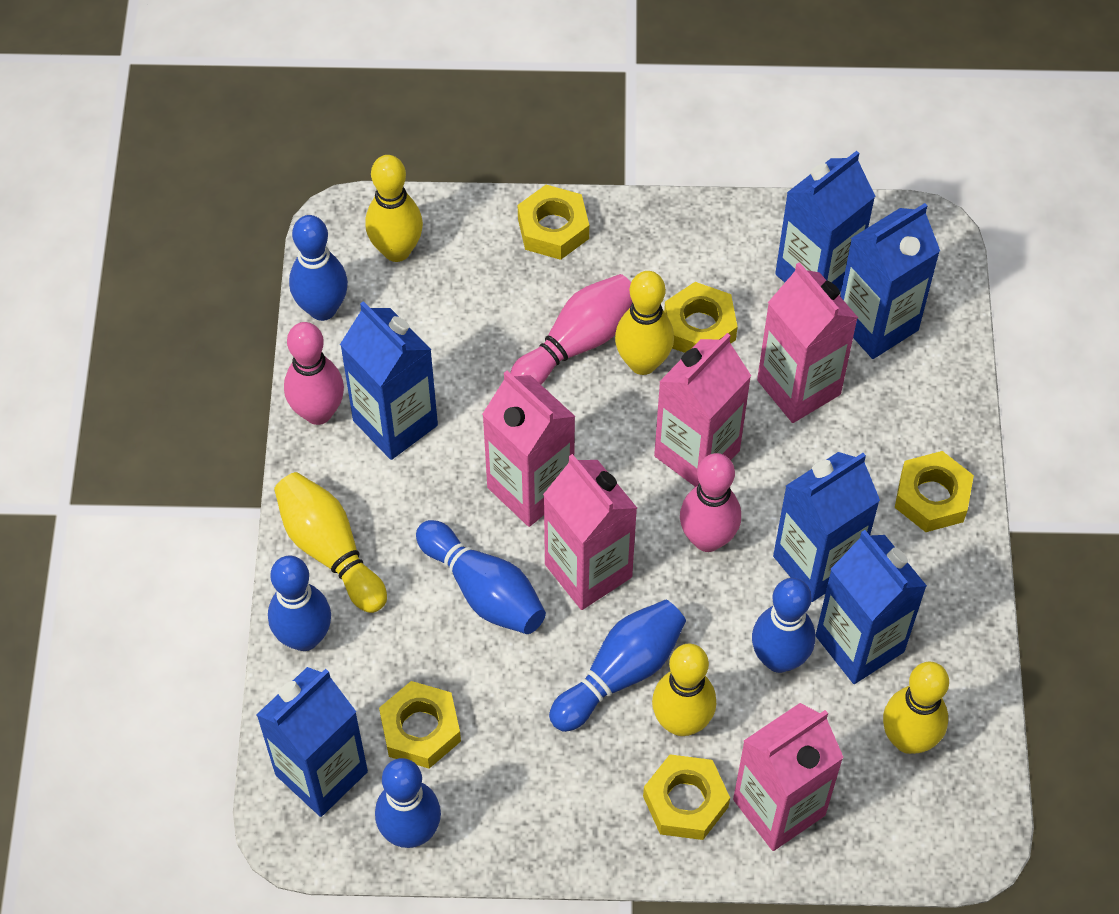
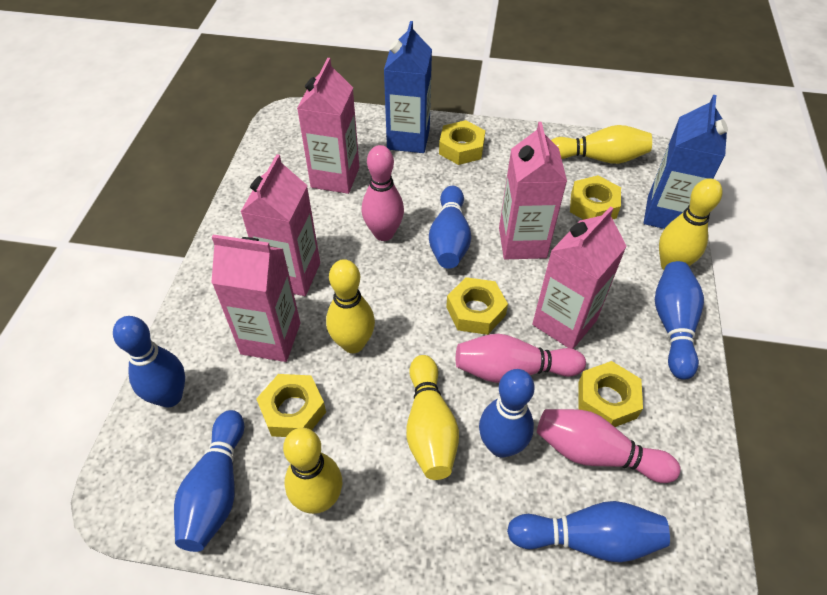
blue carton: [256,667,368,817] [340,301,438,460] [773,452,880,602] [775,151,875,292] [815,530,927,684] [840,203,940,359] = 6 -> [384,21,432,153] [644,95,728,229] = 2

